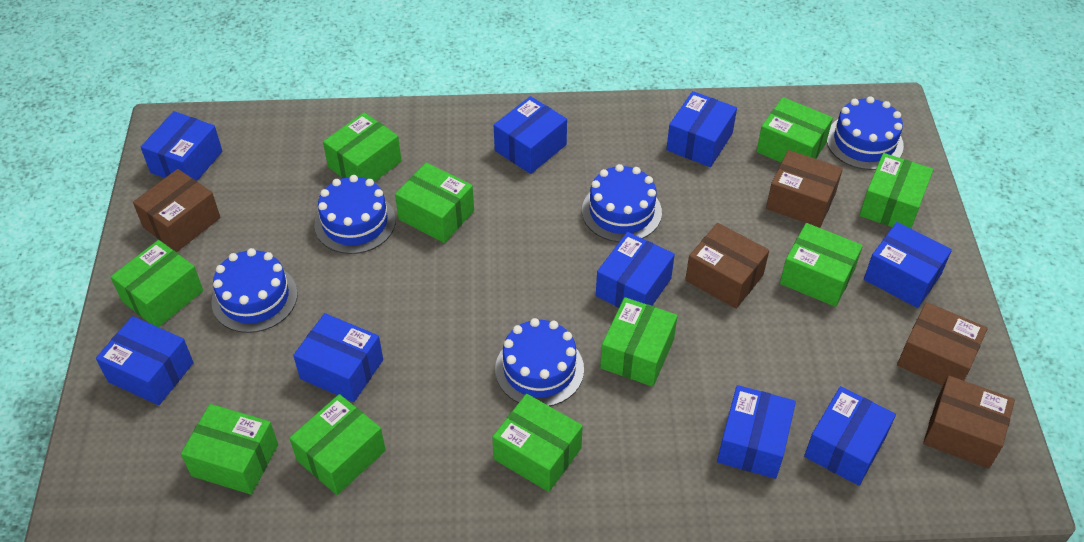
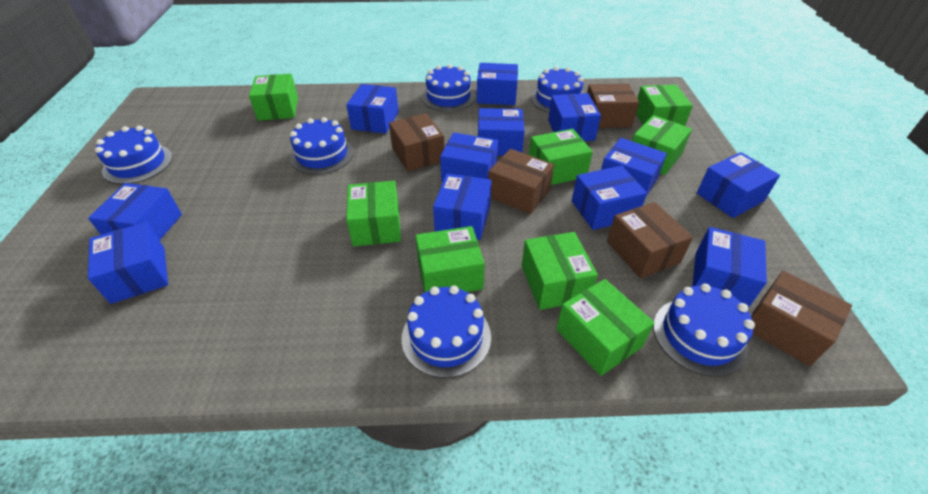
blue box: [96,316,194,405] [141,111,223,181] [293,313,383,402] [494,96,567,174] [596,232,675,308] [666,91,737,167] [717,385,796,479] [804,386,896,486] [864,222,952,308] = 9 -> [88,183,182,240] [88,222,168,304] [346,84,399,134] [433,173,492,240] [440,133,498,182] [477,63,518,105] [478,108,525,156] [548,93,601,141] [572,166,647,230] [601,138,667,196] [692,227,767,308] [697,152,780,218] = 12
blue cake: [211,248,298,333] [314,175,396,254] [495,318,584,406] [582,164,662,242] [827,96,904,170] = 5 -> [95,126,173,184] [290,117,354,174] [401,286,491,378] [422,64,475,111] [531,66,584,113] [653,284,755,377] = 6
green box: [110,240,203,327] [181,404,278,495] [289,394,386,495] [323,112,402,182] [395,162,474,243] [492,394,583,492] [600,297,678,387] [756,97,833,163] [780,223,863,307] [859,153,933,228] = 10 -> [249,74,298,121] [346,181,401,246] [415,226,485,293] [522,232,598,310] [529,129,593,185] [556,279,654,376] [632,115,692,175] [636,85,693,126] = 8

